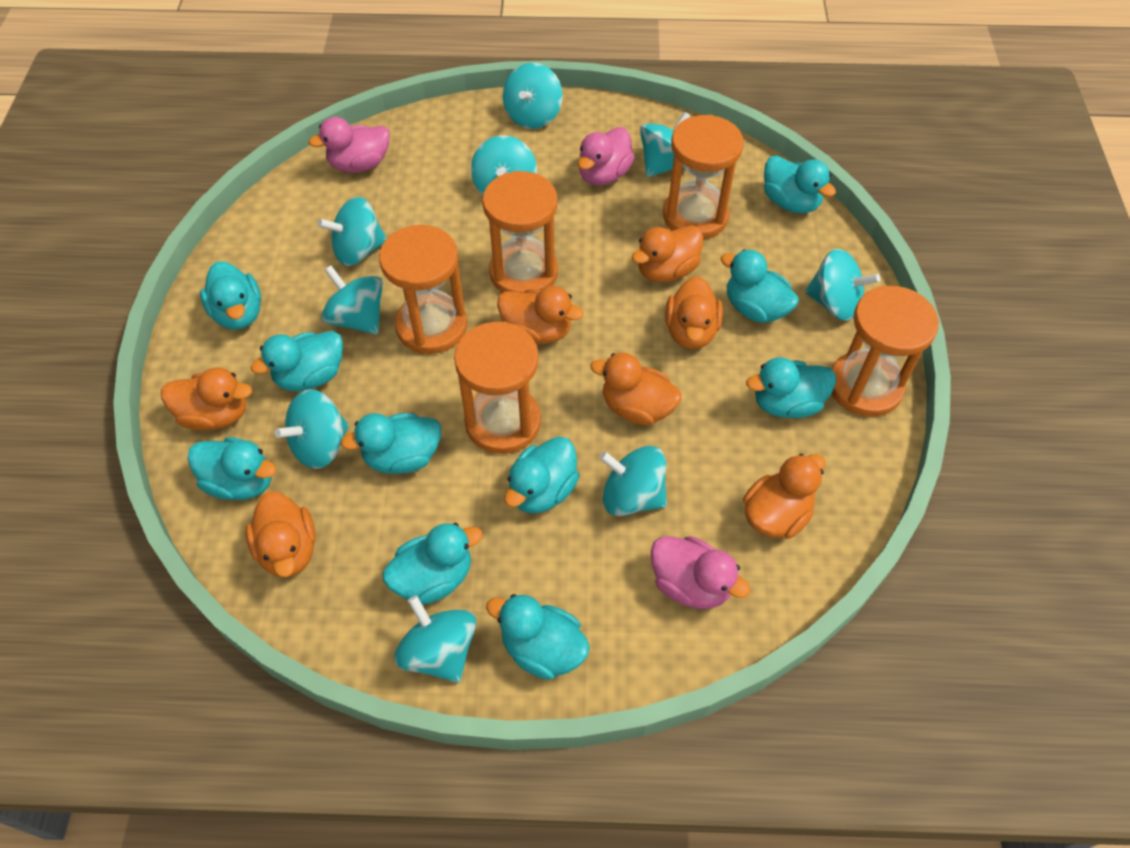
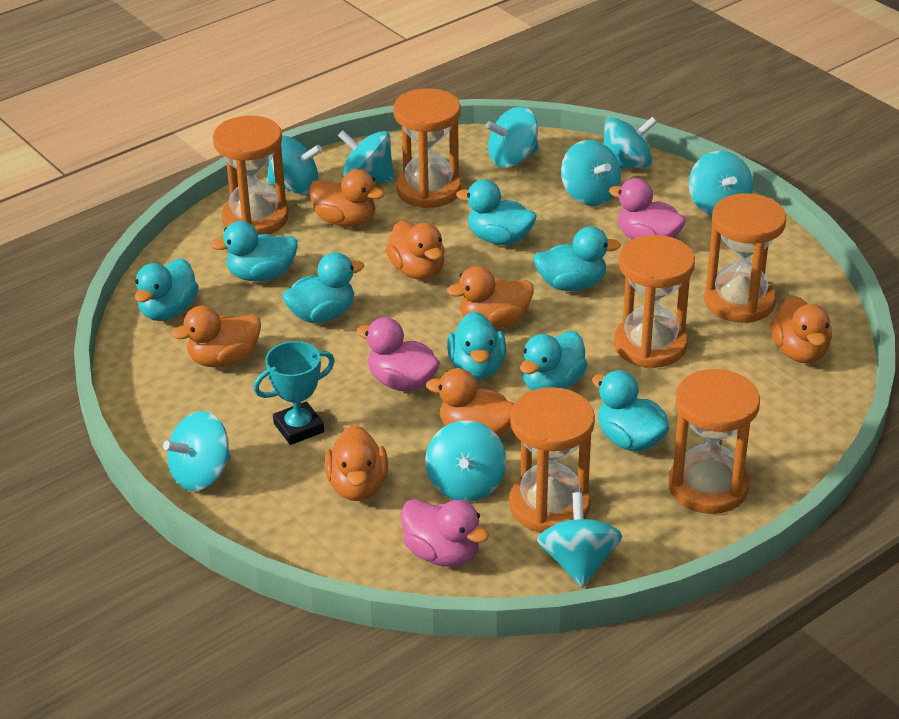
orange hourglass: [379,225,467,354] [454,322,541,454] [482,171,558,293] [663,115,744,239] [831,286,939,417] = 5 -> [213,116,289,235] [393,89,461,208] [509,387,595,533] [614,235,695,368] [668,369,760,514] [704,193,786,323] = 6
turquoise duck: [187,437,276,500] [200,261,261,330] [251,331,343,391] [340,413,441,474] [383,523,483,605] [486,594,590,680] [504,437,580,513] [721,249,799,323] [746,357,836,418] [764,156,836,214] = 10 -> [135,258,199,321] [211,221,298,281] [282,252,364,323] [447,311,506,380] [456,179,537,245] [520,331,588,390] [533,226,621,291] [592,370,669,451] = 8
turquoise trophy: none = 0 -> [253,341,335,445] = 1

